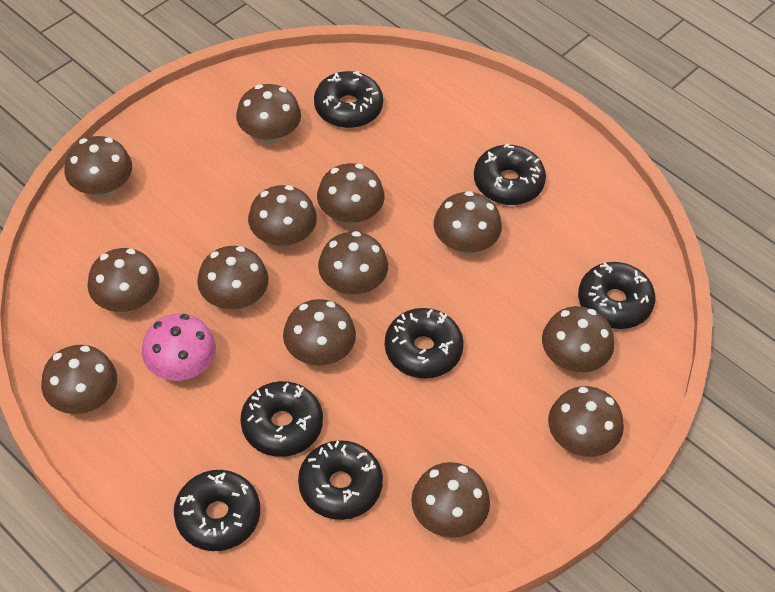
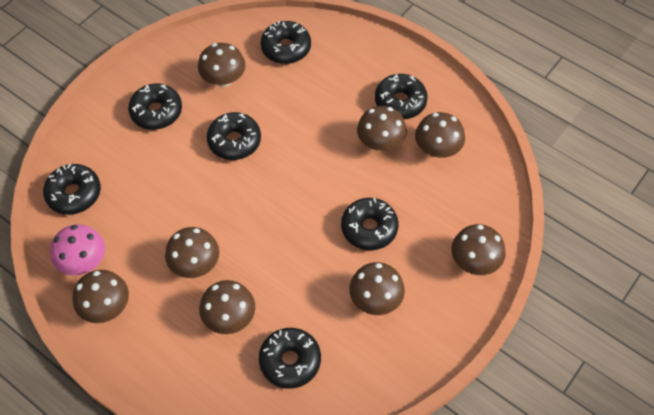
brown mushroom: [41,345,117,414] [64,136,132,198] [87,248,160,312] [197,246,269,310] [236,84,301,145] [248,185,317,248] [283,299,356,366] [317,163,384,226] [318,231,388,295] [411,462,490,538] [434,191,502,255] [542,306,614,372] [548,386,624,457] = 13 -> [73,270,129,323] [165,227,219,278] [198,43,245,87] [199,280,255,334] [349,262,405,315] [357,106,407,151] [415,112,465,158] [451,224,506,275] = 8

